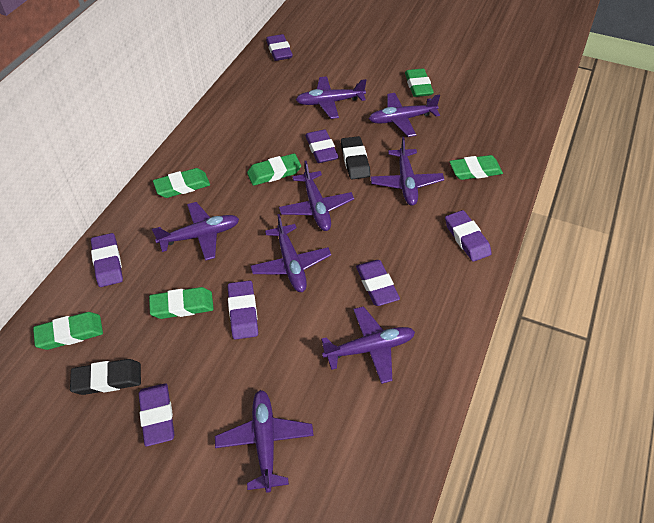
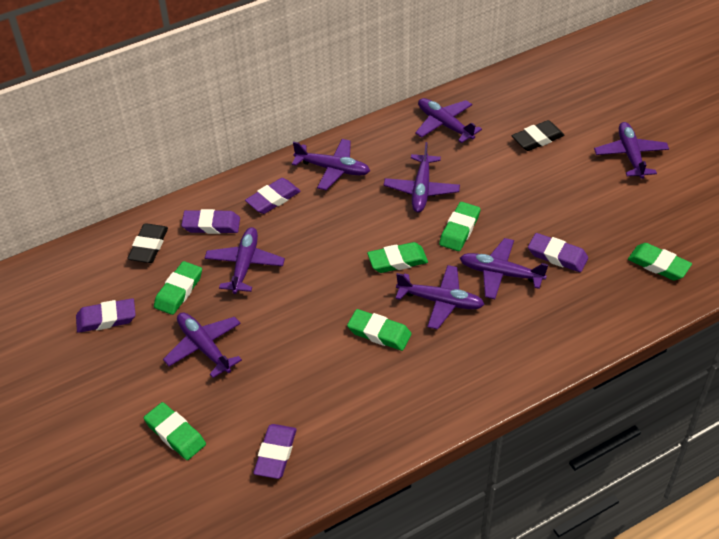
purple eraser: [91,233,123,287] [139,383,174,446] [228,280,258,340] [266,34,293,61] [305,129,339,163] [356,260,400,306] [445,210,492,262] = 7 -> [76,298,136,333] [181,209,240,234] [245,178,301,214] [253,424,297,479] [528,233,588,272] = 5

